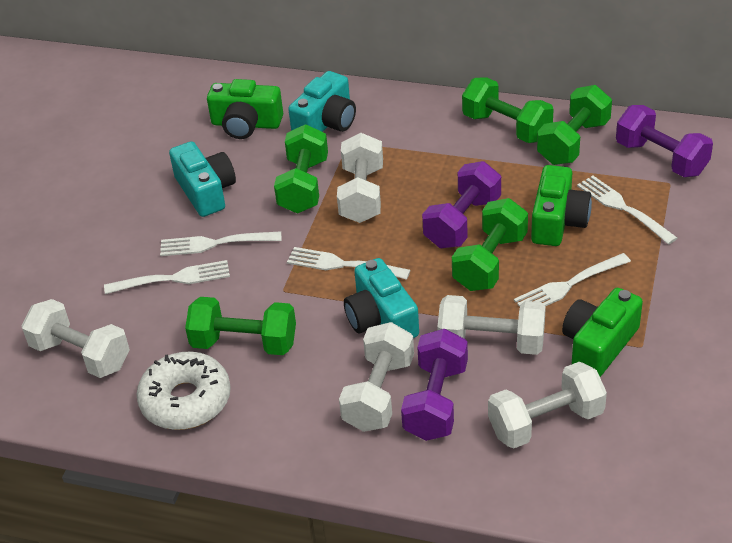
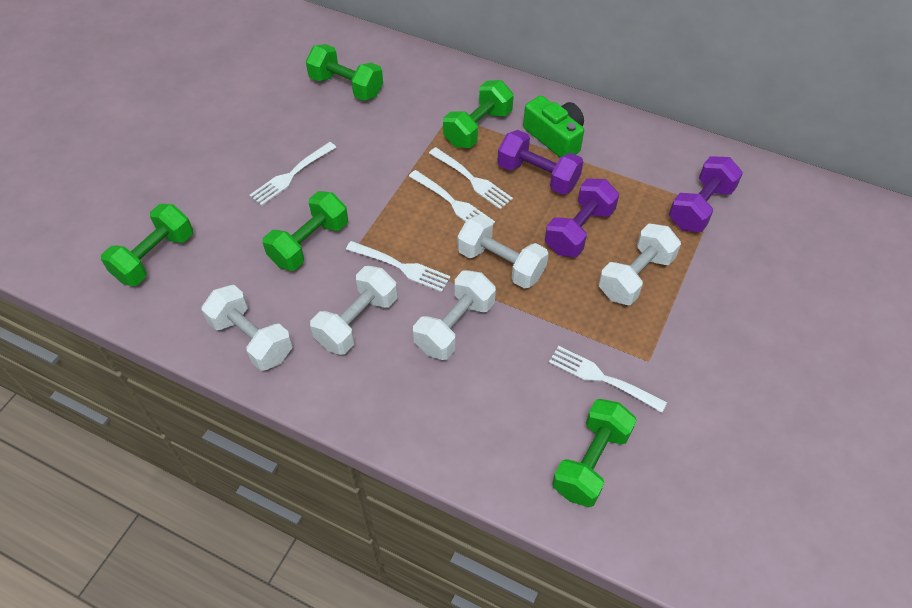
green camera: [207,79,283,139] [531,165,592,246] [562,288,643,377] = 3 -> [523,96,584,157] = 1
turquoise camera: [169,141,236,217] [288,71,356,132] [344,258,419,338] = 3 -> none = 0
white donut: [136,351,231,430] = 1 -> none = 0

